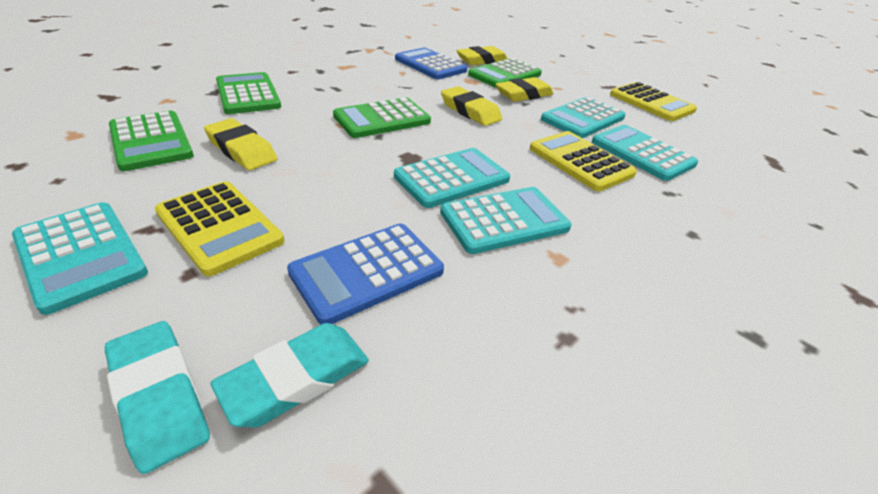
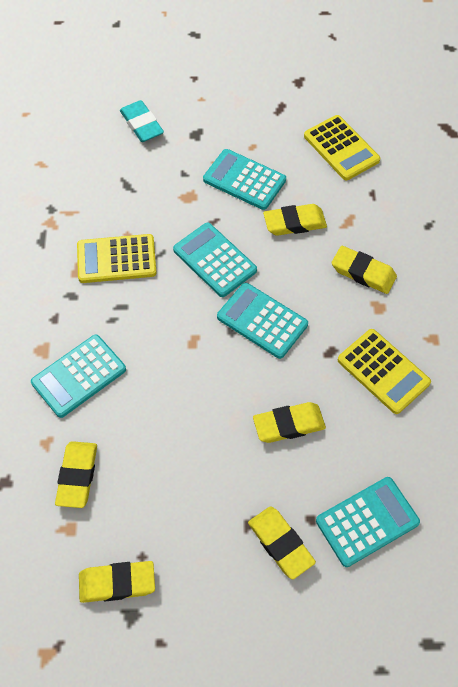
blue calculator: [287,223,444,325] [395,48,467,79] = 2 -> none = 0
green calculator: [109,111,194,171] [216,72,281,114] [333,97,431,138] [468,58,542,88] = 4 -> none = 0
turquoise eraser: [104,321,210,474] [210,323,369,427] = 2 -> [120,100,164,142] = 1
yellow eraser: [204,118,277,170] [441,86,502,126] [456,46,508,65] [495,77,554,102] = 4 -> [55,441,97,508] [79,561,155,603] [248,506,316,579] [253,402,326,443] [263,204,327,236] [332,246,397,294] = 6

